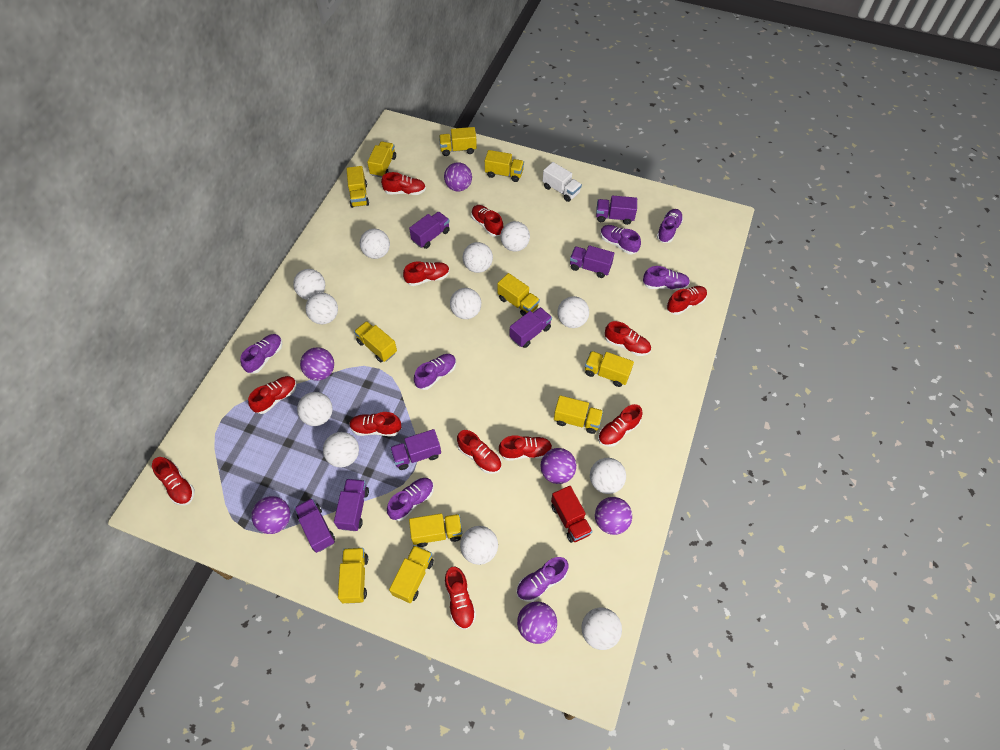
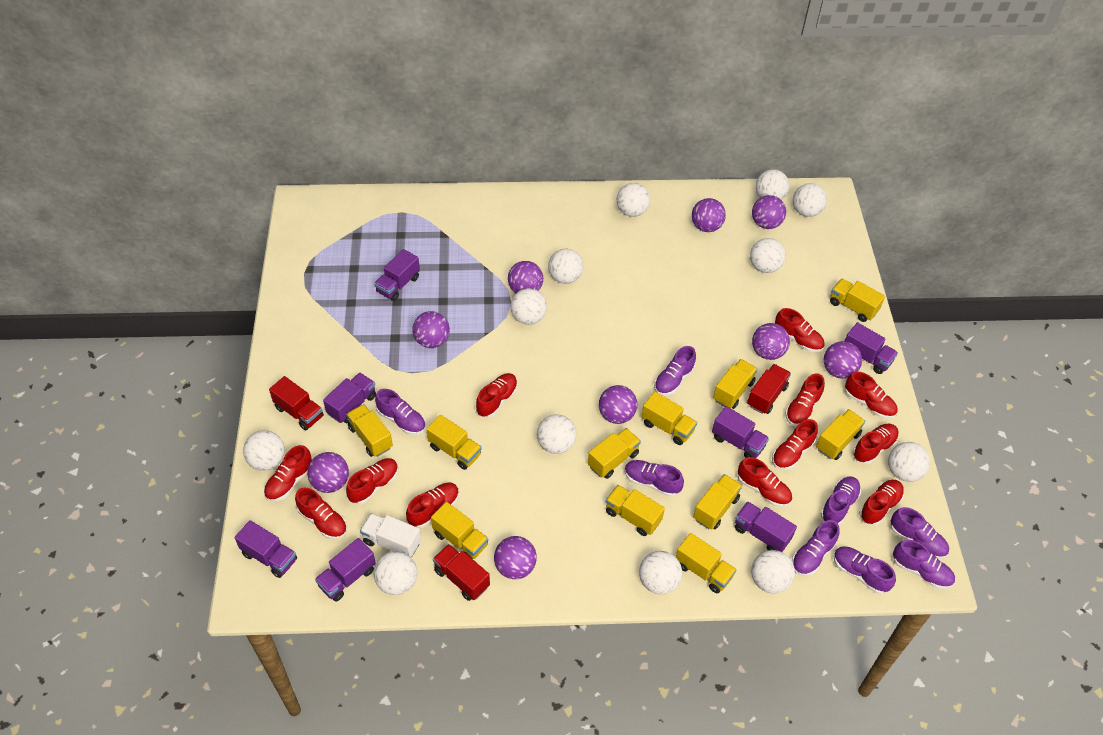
purple ball: [251,496,290,534] [300,347,334,381] [444,162,472,192] [517,602,557,644] [540,448,576,484] [595,497,632,535] = 6 -> [307,452,349,493] [413,311,450,348] [494,536,537,579] [508,261,543,293] [599,385,637,424] [692,198,726,232] [752,195,786,229] [752,323,790,360] [824,341,862,379] = 9
purple shoe: [240,334,282,374] [387,478,434,521] [414,354,456,390] [516,557,568,602] [600,225,641,254] [643,266,690,291] [657,209,683,243] = 7 -> [375,389,426,435] [625,460,684,497] [654,346,696,395] [792,520,840,576] [820,477,861,525] [833,546,896,594] [891,507,949,559] [893,540,955,589] = 8
red truck: [551,486,593,543] = 1 -> [269,376,324,431] [433,544,490,601] [747,364,791,414] = 3

